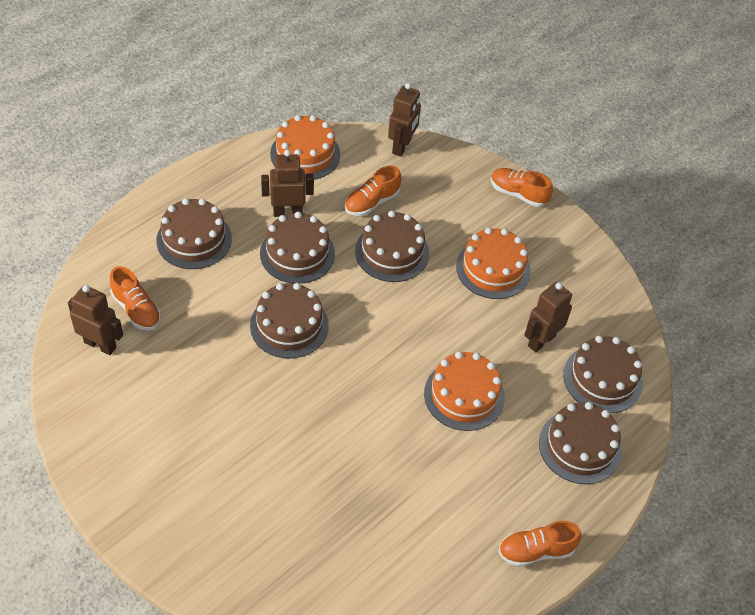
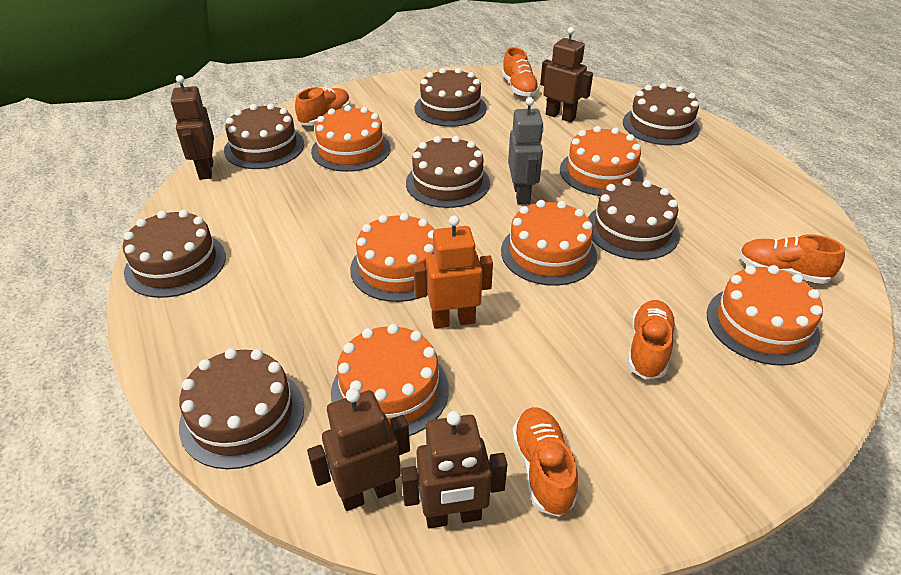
brown cake: [156,198,232,269] [250,283,329,358] [260,212,335,284] [355,211,429,282] [539,402,622,484] [563,336,643,413] = 6 -> [123,210,226,298] [179,348,304,469] [224,103,304,169] [406,136,490,208] [415,68,487,127] [588,178,680,260] [623,83,700,145] = 7
grey robot: none = 0 -> [508,97,544,205] = 1
orange cake: [270,115,340,180] [424,351,505,431] [456,227,531,299] = 3 -> [311,105,391,172] [331,324,449,436] [350,213,435,302] [501,200,597,286] [560,126,644,196] [707,265,823,366] = 6
orange robot: none = 0 -> [413,215,493,329] = 1
orange shoe: [110,266,161,331] [345,166,401,216] [491,168,553,207] [498,521,581,567] = 4 -> [295,87,350,126] [502,47,540,97] [512,407,578,517] [628,300,676,380] [739,234,845,284] = 5

